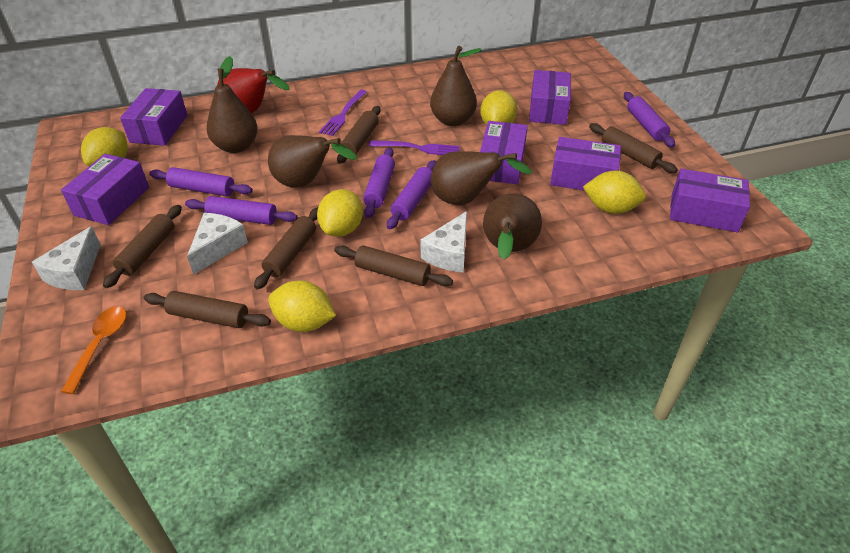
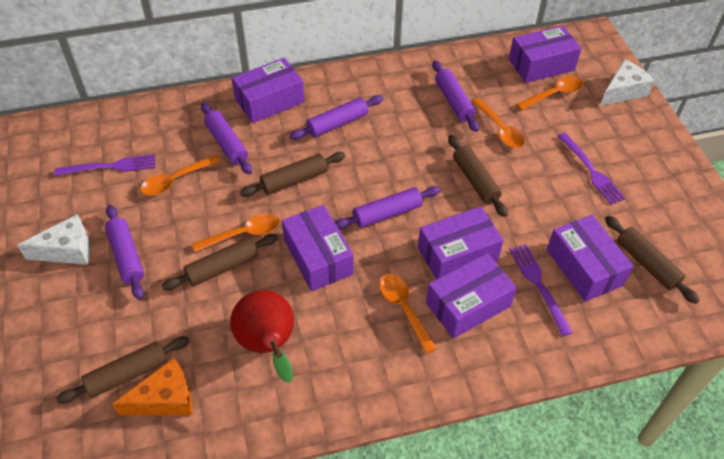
brown pear: [207,56,258,153] [268,135,357,188] [430,46,482,126] [431,152,532,205] [483,193,542,260] = 5 -> none = 0
brown rolling pin: [103,205,182,288] [144,291,271,328] [254,207,318,289] [334,245,453,286] [337,106,381,164] [589,123,678,173] = 6 -> [56,336,190,404] [162,234,278,290] [240,152,345,197] [448,135,507,217] [605,216,700,304] = 5
orange cheese: none = 0 -> [112,358,192,416] = 1
orange spoon: [61,306,127,394] = 1 -> [140,155,220,195] [192,213,280,252] [379,274,437,354] [471,98,525,148] [516,76,583,111] = 5
purple fork: [319,90,367,136] [369,140,460,155] = 2 -> [54,154,156,176] [509,244,573,336] [558,133,626,205] = 3
white cheese: [32,226,101,290] [187,213,248,275] [421,211,467,273] = 3 -> [17,214,91,265] [600,59,655,106] = 2
yellow lemon: [81,127,128,166] [268,280,336,332] [317,189,363,237] [480,90,517,125] [583,171,646,214] = 5 -> none = 0

